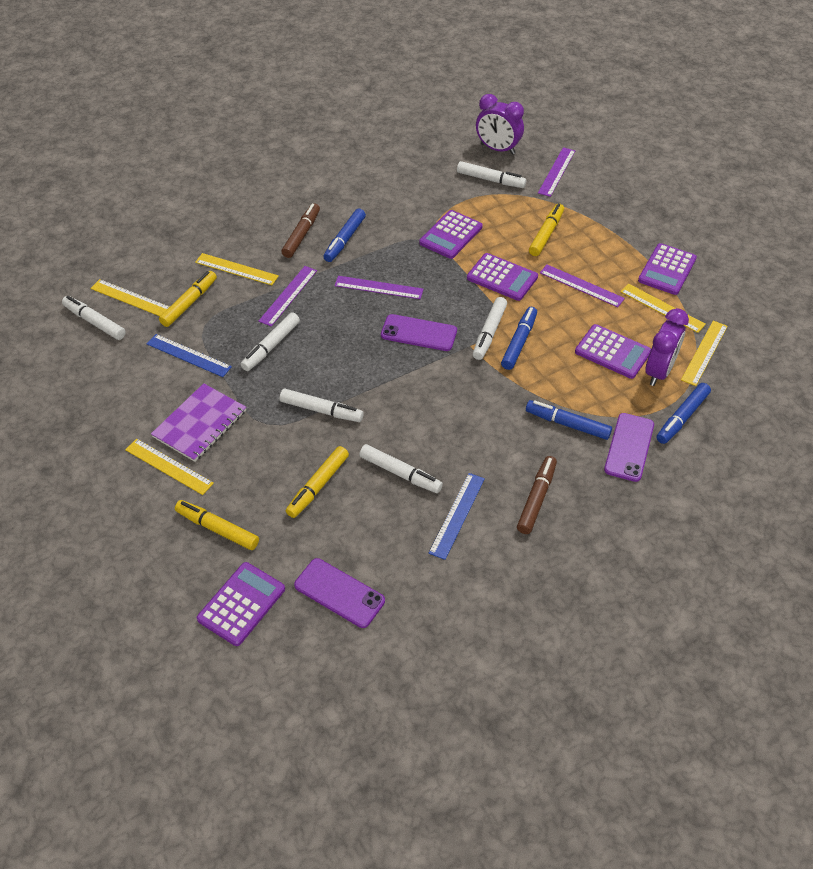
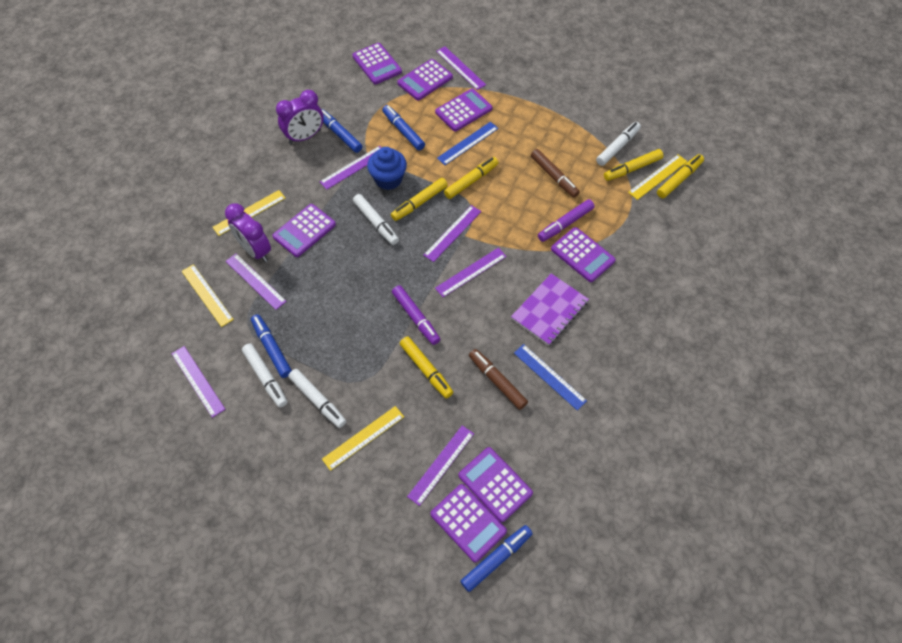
blue cupcake: none = 0 -> [367,147,407,190] = 1
purple calculator: [197,562,285,646] [419,210,483,259] [467,253,538,301] [575,324,651,379] [638,243,697,295] = 5 -> [272,204,336,257] [352,43,402,84] [397,59,453,100] [431,484,507,563] [435,89,492,131] [458,447,533,522] [551,227,616,282] = 7
purple marker: none = 0 -> [392,285,440,345] [538,199,594,242] = 2
purple phone: [294,558,385,628] [381,314,457,351] [604,413,654,482] = 3 -> none = 0
purple ruler: [259,266,317,326] [334,276,423,299] [538,147,575,197] [540,264,625,307] = 4 -> [172,346,225,418] [226,254,287,310] [320,146,381,190] [407,425,474,506] [423,205,481,262] [435,248,507,297] [436,46,486,90] = 7
white marker: [62,296,126,340] [241,312,300,371] [280,389,364,422] [359,444,443,493] [457,161,527,188] [473,297,507,360] = 6 -> [242,343,287,408] [288,369,346,428] [353,194,399,245] [596,122,641,166] = 4
yellow marker: [159,271,217,327] [175,500,259,550] [286,446,349,518] [529,204,564,256] = 4 -> [391,178,448,221] [400,336,453,398] [444,157,498,199] [604,149,663,181] [657,154,704,198] = 5
yellow ruler: [90,279,169,316] [125,439,214,495] [195,253,279,285] [620,283,706,333] [681,321,728,386] = 5 -> [182,264,234,327] [212,190,285,236] [322,406,404,471] [628,155,687,200] = 4

